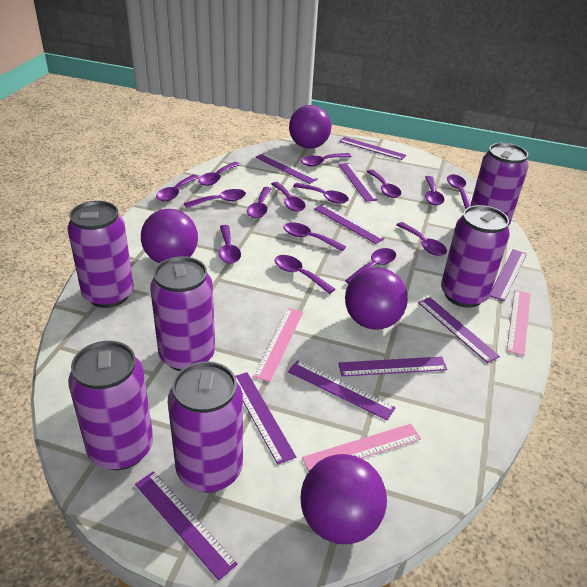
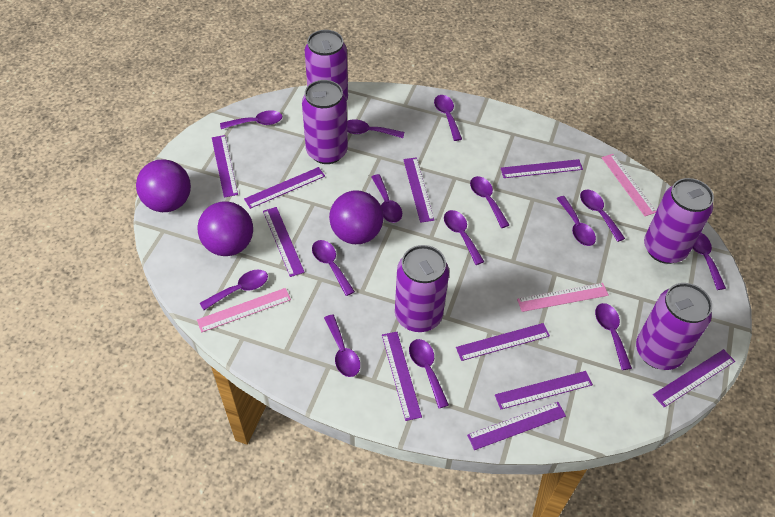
purple ball: [141,209,198,263] [289,105,331,149] [300,454,387,544] [345,267,408,330] = 4 -> [136,159,191,212] [197,201,253,256] [329,191,383,244] = 3
purple can: [68,201,134,308] [68,341,153,470] [150,256,215,371] [168,361,243,493] [441,205,510,308] [470,143,529,226] = 6 -> [302,80,348,164] [305,30,348,100] [395,245,449,332] [636,283,712,370] [644,178,714,264] = 5
purple spoon: [156,175,199,201] [184,189,246,208] [198,162,240,186] [219,225,241,264] [247,187,272,218] [271,182,306,212] [275,255,335,294] [283,222,346,251] [293,183,349,204] [301,153,352,166] [345,248,396,284] [367,169,401,198] [397,222,447,256] [425,176,444,206] [447,174,471,209] = 15 -> [200,270,268,310] [220,110,282,129] [312,240,355,296] [324,314,360,377] [347,119,404,138] [372,174,402,223] [409,339,449,409] [434,95,462,141] [444,210,484,265] [470,176,509,228] [556,196,596,246] [580,190,625,242] [595,303,632,370] [692,233,726,290] = 14

